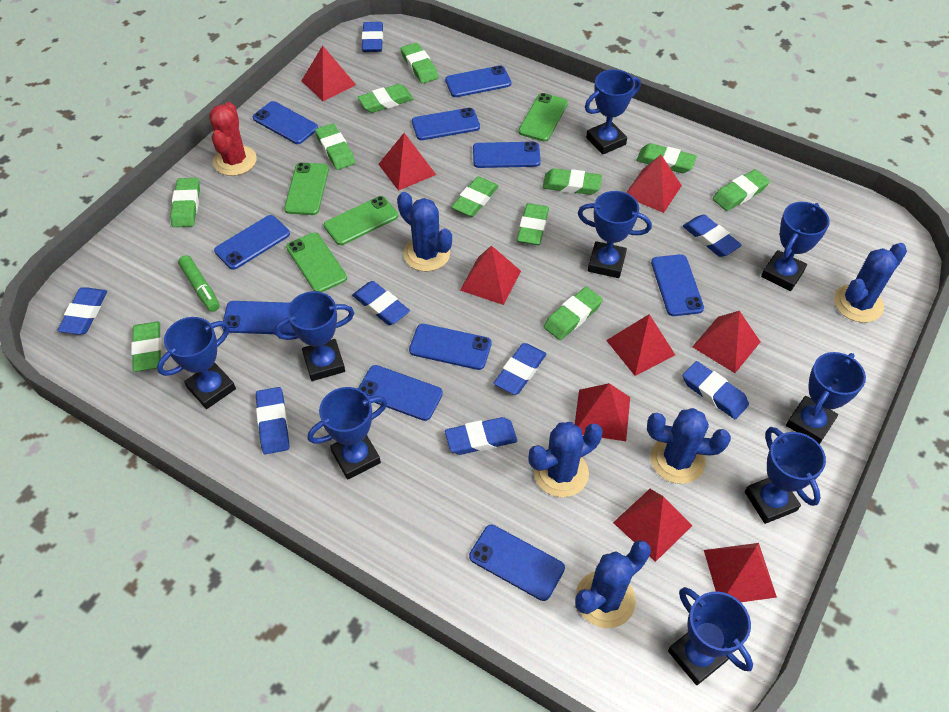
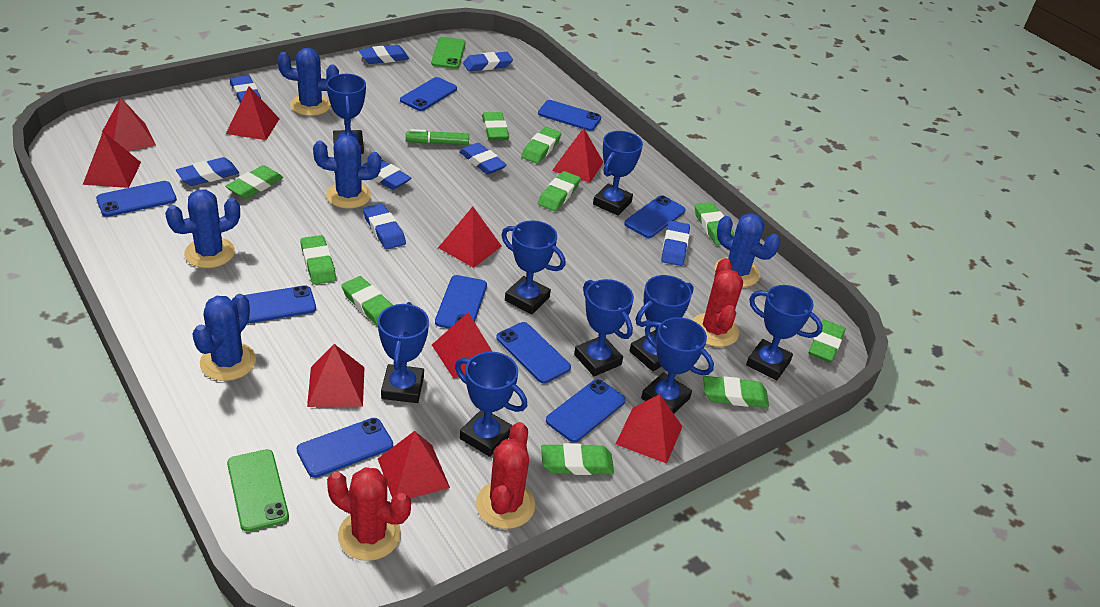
blue phone: [214,215,290,270] [222,301,296,335] [253,101,318,144] [358,365,443,421] [409,324,492,370] [412,108,480,140] [445,65,511,97] [469,525,565,601] [473,142,541,168] [651,254,704,316] = 10 -> [96,181,177,217] [232,285,316,324] [297,418,393,478] [400,77,457,111] [435,275,487,329] [496,322,571,383] [538,100,601,131] [546,379,626,442] [624,195,685,238] = 9
green eraser: [131,321,162,372] [170,178,200,227] [315,123,355,170] [358,84,414,113] [401,43,439,84] [451,176,499,217] [517,203,549,245] [542,168,602,195] [544,287,603,340] [636,143,697,173] [713,169,770,211] = 11 -> [225,165,283,199] [300,235,336,285] [341,276,392,326] [482,112,509,140] [521,127,562,163] [538,171,581,211] [541,443,614,475] [695,202,734,245] [703,376,769,408] [809,320,846,363] = 10
green phone: [284,162,329,215] [286,232,347,292] [324,196,398,245] [519,93,568,142] = 4 -> [227,449,289,532] [431,37,466,69] = 2
red cactus: [209,102,257,176] = 1 -> [327,467,411,561] [476,422,535,529] [693,258,743,347] = 3

